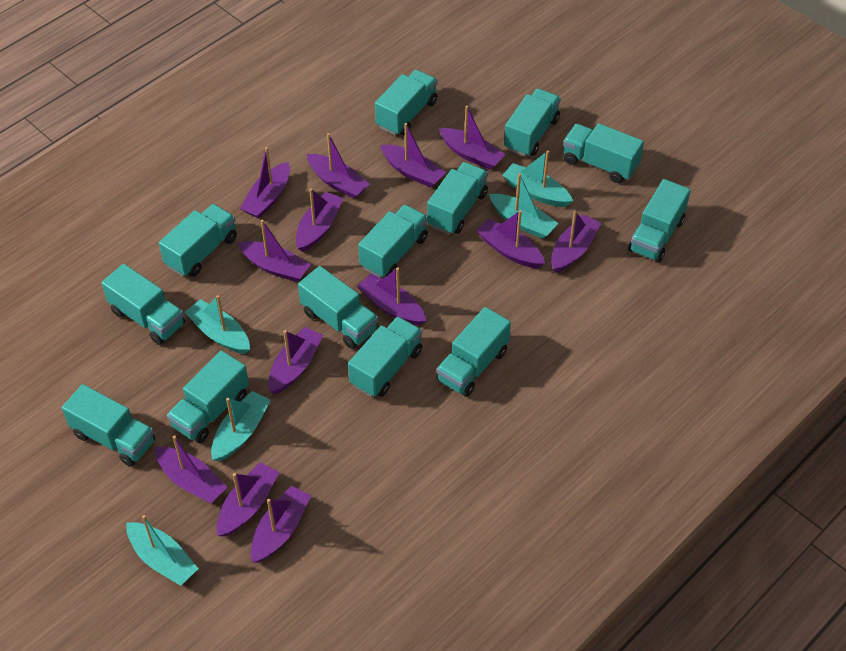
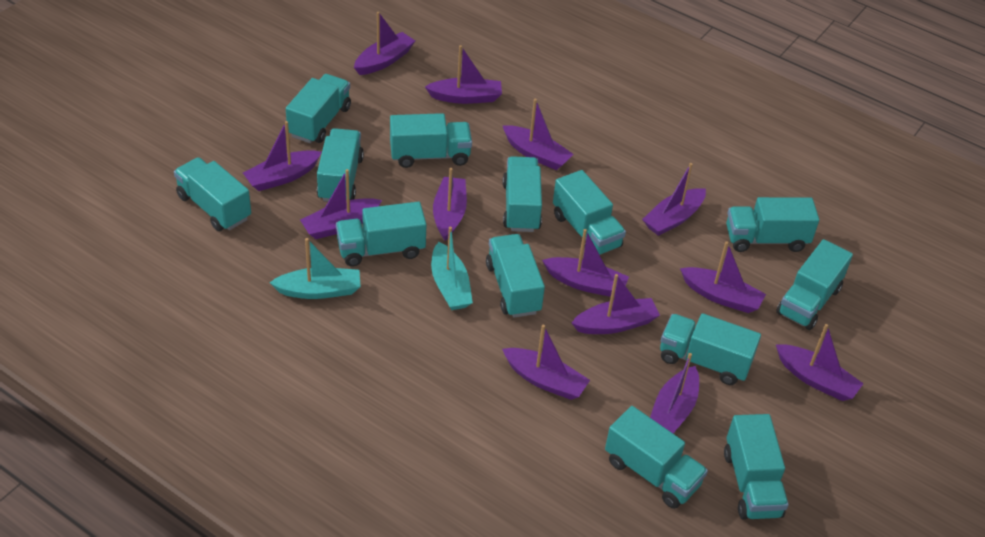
turquoise boat: [126,515,199,586] [185,295,250,354] [211,391,271,461] [489,173,558,239] [502,150,573,207] = 5 -> [269,238,361,299] [431,227,473,310] = 2

